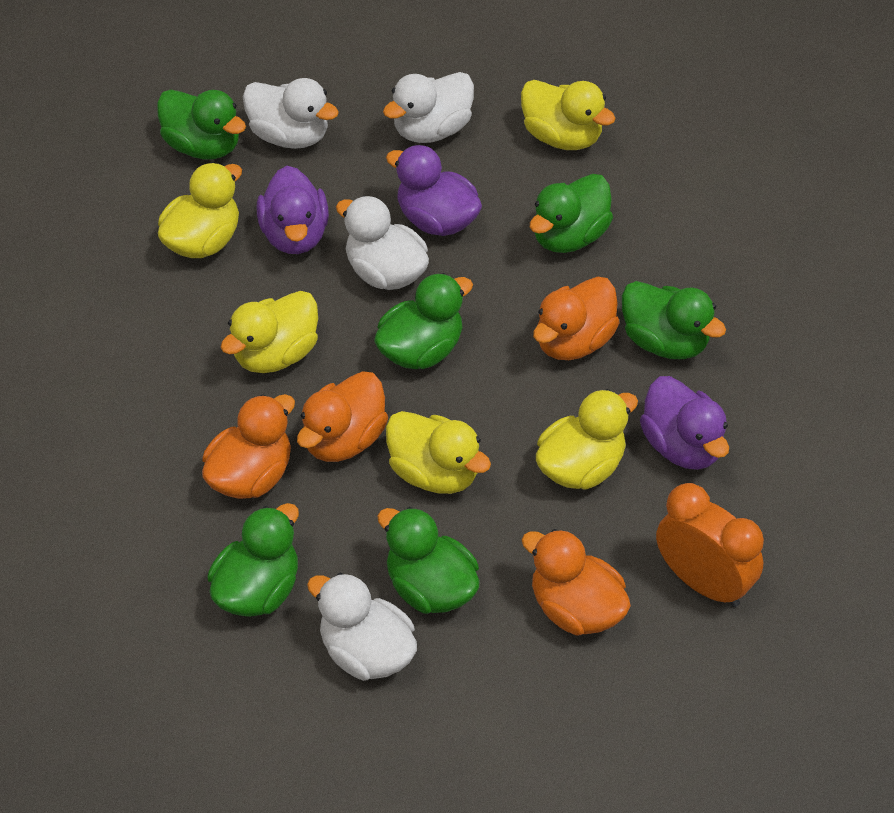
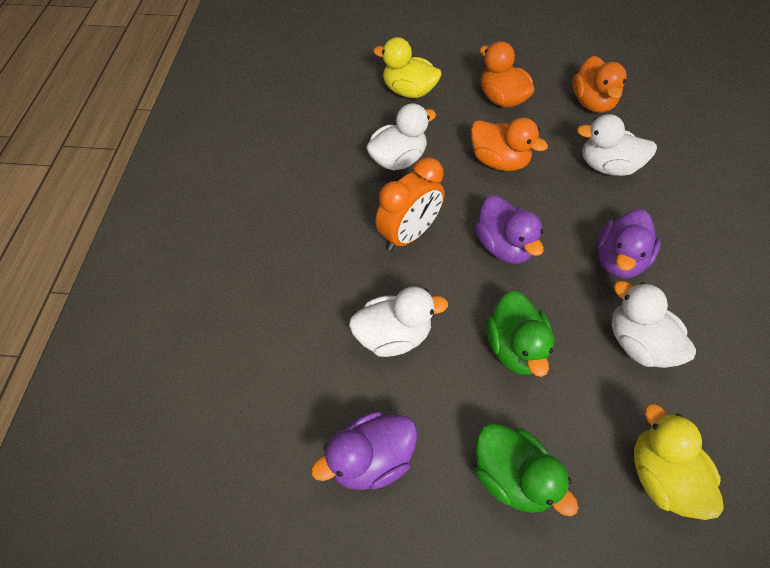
green duck: [157,90,246,160] [207,503,299,617] [374,273,473,369] [377,507,480,614] [530,174,613,253] [622,281,726,359] = 6 -> [475,423,579,517] [486,291,555,377] = 2
orange duck: [202,394,295,499] [297,371,388,462] [522,529,631,636] [533,277,620,360] = 4 -> [471,117,548,171] [480,41,535,108] [572,56,627,113] = 3
yellow duck: [158,162,242,258] [220,291,318,373] [386,411,491,494] [521,80,616,150] [536,389,638,490] = 5 -> [373,37,442,98] [634,404,724,520] = 2

